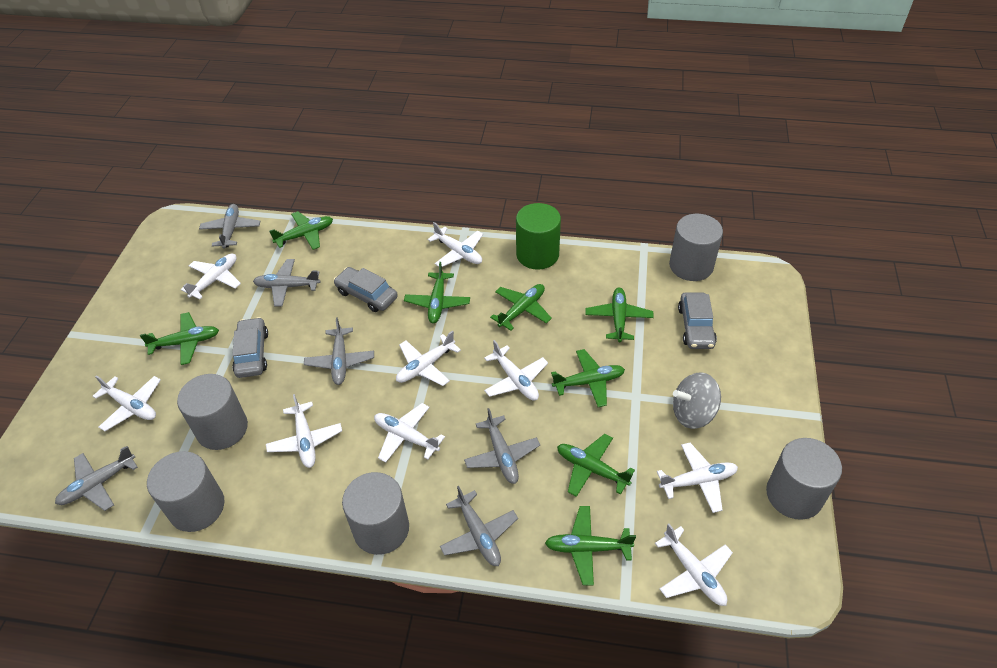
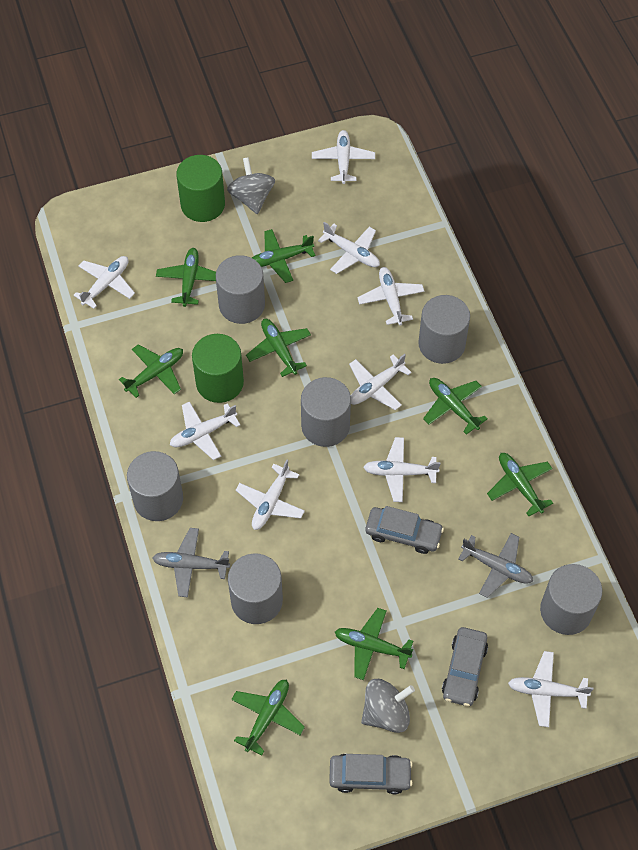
green cylinder: [516,203,561,270] = 1 -> [176,155,225,222] [192,334,244,403] = 2
grey cylinder: [147,451,224,532] [177,374,248,450] [342,472,409,555] [669,214,723,281] [766,438,842,520] = 5 -> [127,451,183,521] [216,255,265,324] [228,554,283,624] [301,377,351,447] [418,295,470,364] [540,564,602,635] = 6
grey plane: [55,446,138,511] [199,204,260,249] [253,259,320,306] [304,317,374,385] [440,486,518,566] [464,408,540,484] = 6 -> [153,528,230,597] [458,533,533,598] = 2
grey spinning top: [673,372,721,429] = 1 -> [227,157,275,214] [361,679,415,733] = 2

